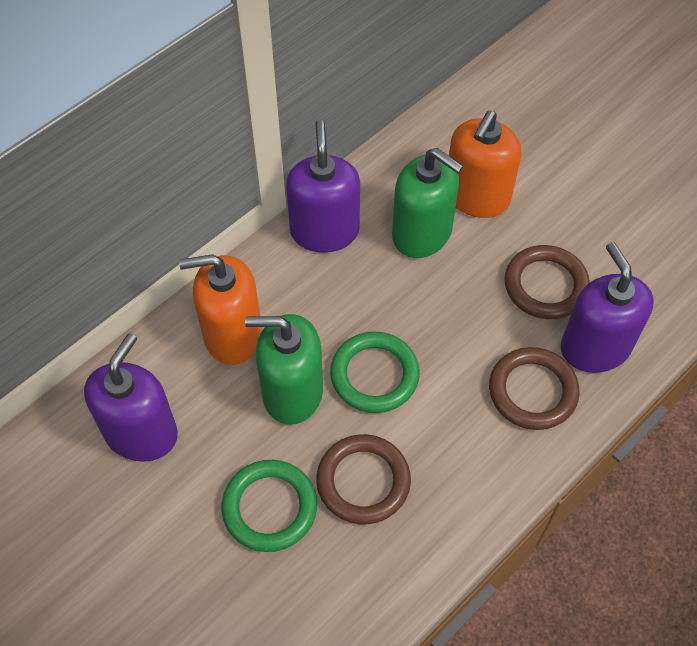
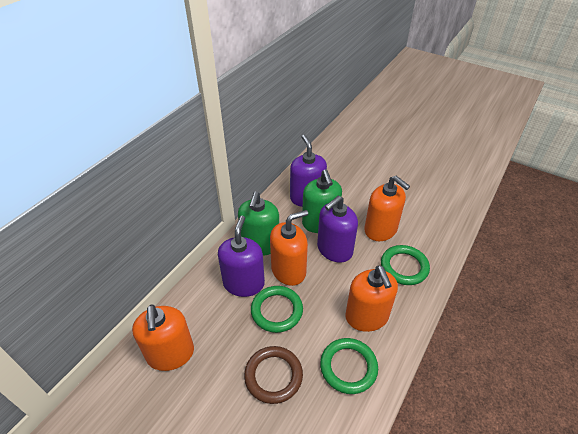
brown ring: [316,434,411,524] [489,347,580,430] [504,245,590,319] = 3 -> [244,346,303,404] = 1
green ring: [222,460,317,552] [330,331,420,413] = 2 -> [251,286,303,333] [320,338,378,394] [381,245,430,285] = 3
orange soap dispenser: [179,254,262,365] [449,111,521,218] = 2 -> [132,305,194,371] [270,210,308,286] [345,266,398,332] [364,176,410,241] = 4

